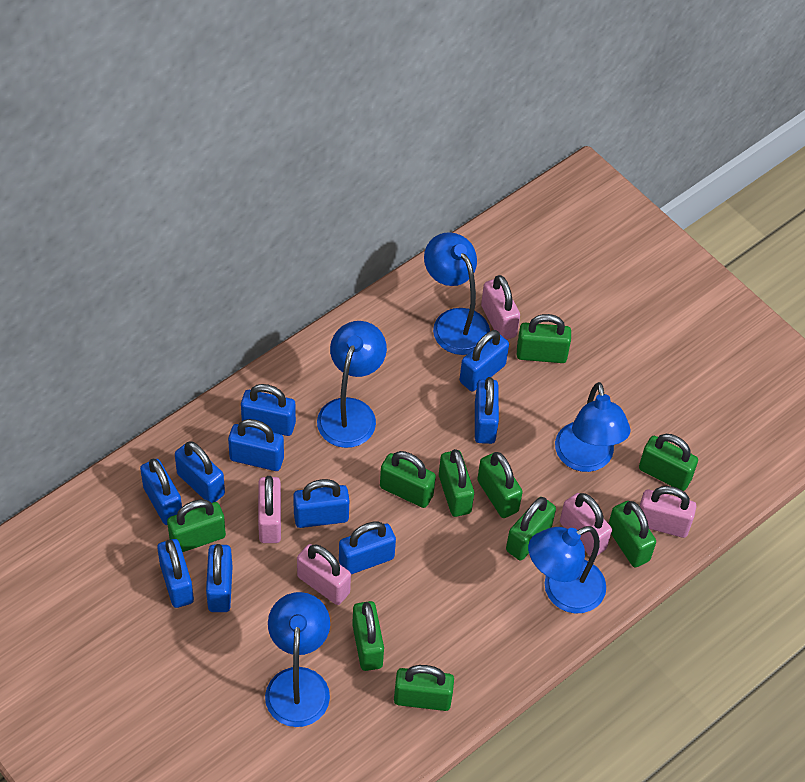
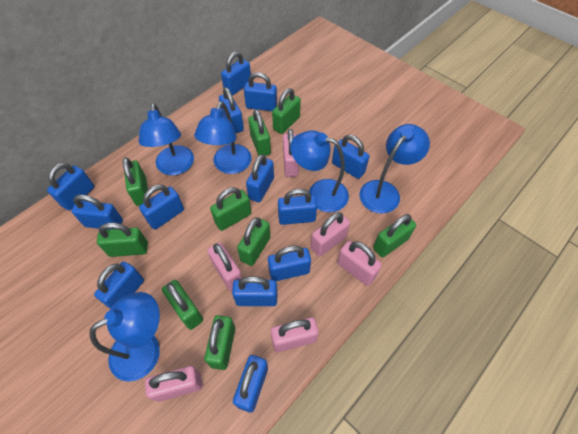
blue padlock: [140,459,182,525] [157,539,194,608] [175,441,225,503] [206,544,233,612] [228,419,284,471] [241,384,296,436] [293,479,349,528] [339,521,396,574] [459,330,509,391] [475,377,499,444] = 10 -> [47,163,94,211] [71,195,123,230] [94,261,144,309] [139,184,184,230] [219,87,244,133] [221,51,251,96] [232,276,277,306] [233,355,268,413] [244,72,277,111] [246,154,274,202] [268,246,311,281] [278,189,317,225] [332,135,370,179] = 13
green padlock: [167,499,226,552] [352,601,384,671] [380,451,436,508] [394,665,454,711] [439,449,474,517] [477,452,523,518] [506,497,556,560] [517,314,571,363] [608,501,656,567] [639,434,698,491] = 10 -> [97,223,148,257] [123,157,148,206] [162,280,203,330] [204,315,235,370] [210,187,251,231] [237,217,270,266] [248,109,271,156] [272,88,301,134] [373,214,416,258] = 9
pink padlock: [258,476,281,543] [297,544,351,605] [481,275,520,340] [560,493,612,556] [639,486,696,538] = 5 -> [145,366,202,402] [207,242,242,291] [271,317,319,352] [283,129,299,177] [311,212,350,257] [337,241,382,286] = 6

